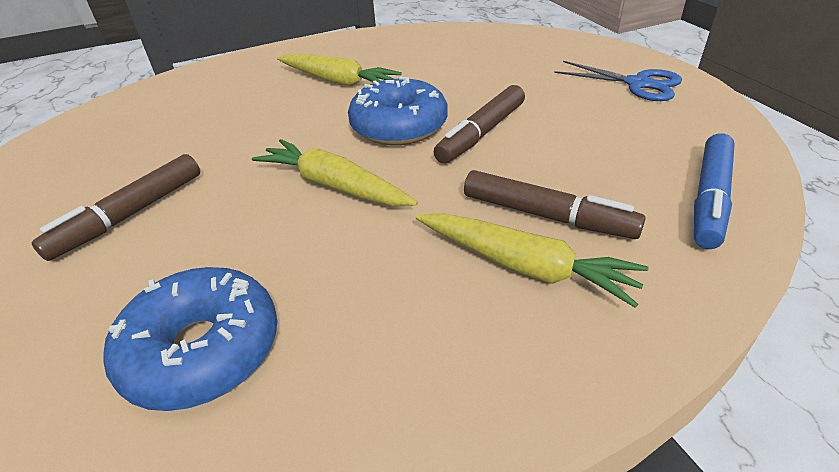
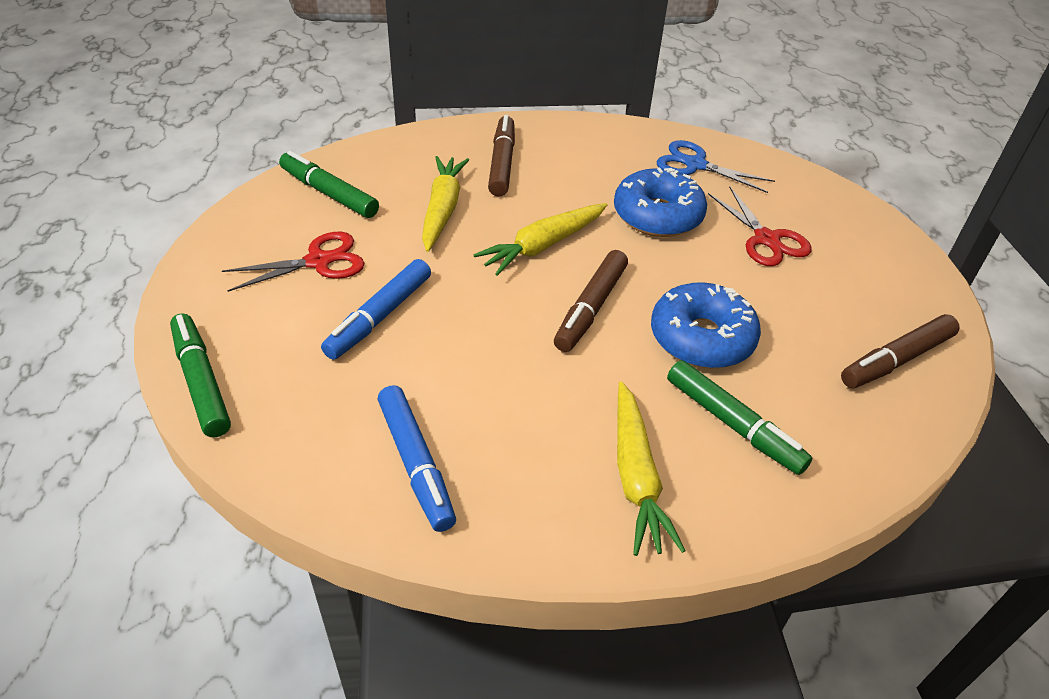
blue marker: [694,133,735,249] = 1 -> [321,259,431,360] [378,385,456,532] = 2
green marker: none = 0 -> [170,313,231,437] [279,151,379,218] [667,360,813,475] = 3
red scissors: none = 0 -> [222,232,365,292] [708,187,812,266] = 2

